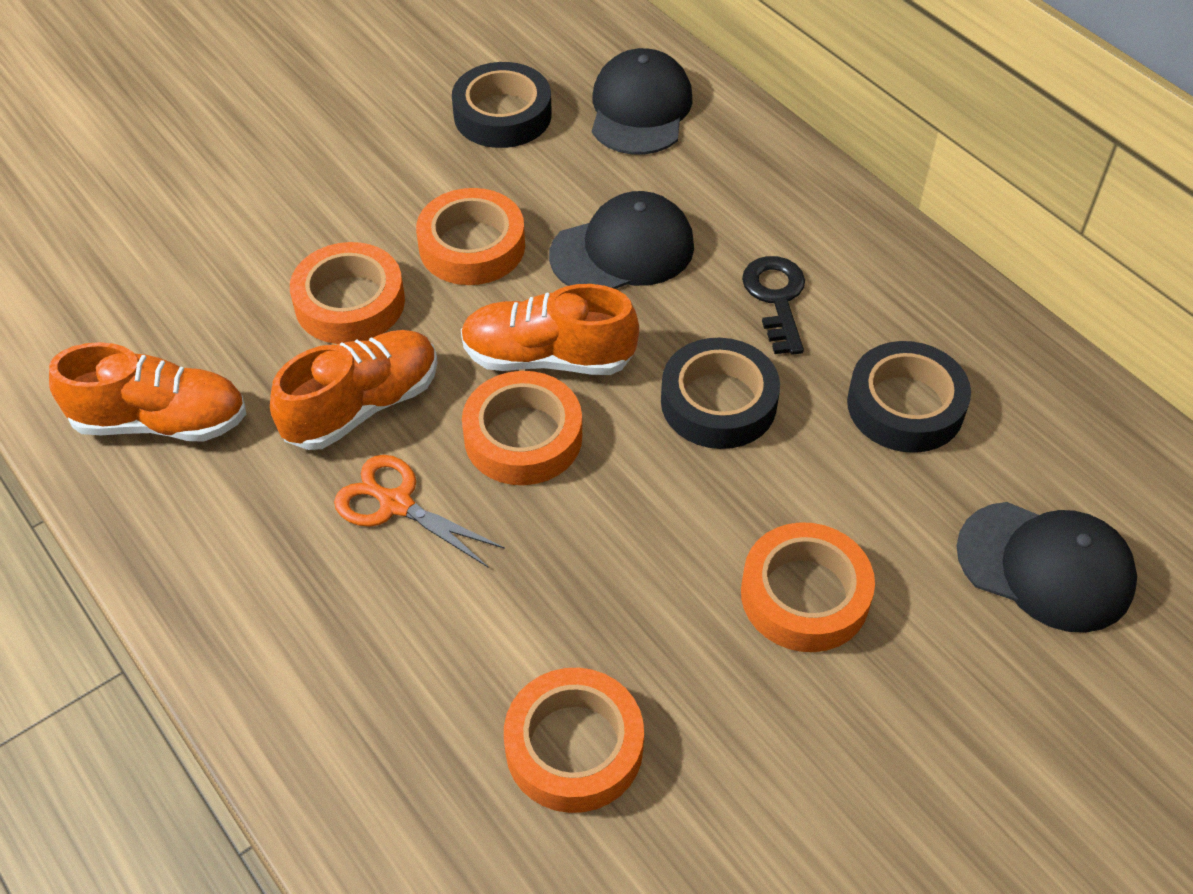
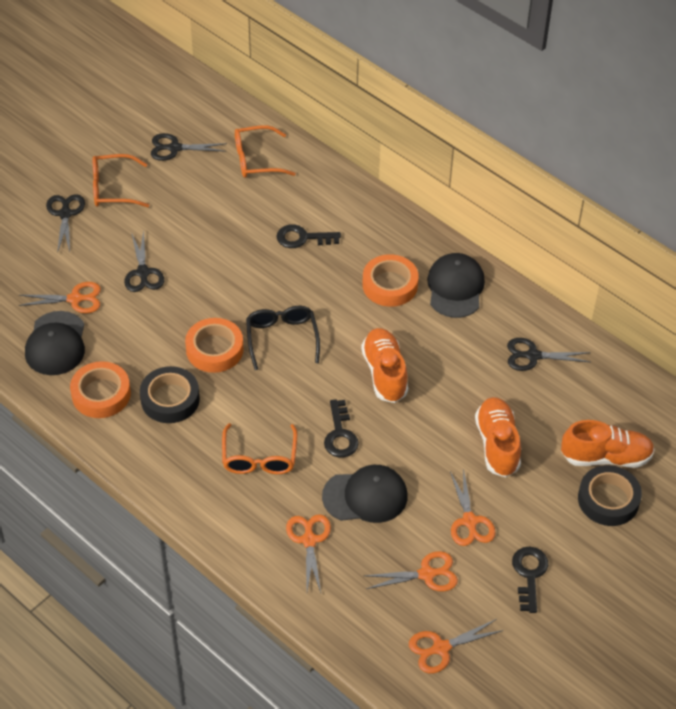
black glasses: none = 0 -> [246,306,320,370] = 1
black key: [742,256,805,355] = 1 -> [276,224,341,248] [324,399,359,458] [512,547,548,613] = 3
black scissors: none = 0 -> [46,194,85,253] [124,230,164,292] [151,133,227,161] [507,338,591,371] = 4
black tape: [452,62,552,148] [661,338,780,449] [847,341,971,453] = 3 -> [140,366,200,423] [578,465,642,526] = 2
orange glasses: none = 0 -> [93,154,149,207] [222,423,297,474] [235,125,296,178] = 3
orange scissors: [334,455,505,567] = 1 -> [18,282,101,313] [286,514,331,593] [364,551,458,591] [409,619,503,673] [450,469,496,546] = 5
orange tape: [290,242,405,344] [416,188,525,285] [462,371,582,485] [504,668,644,813] [741,522,875,652] = 5 -> [70,361,131,418] [185,318,244,373] [362,254,419,307] = 3

